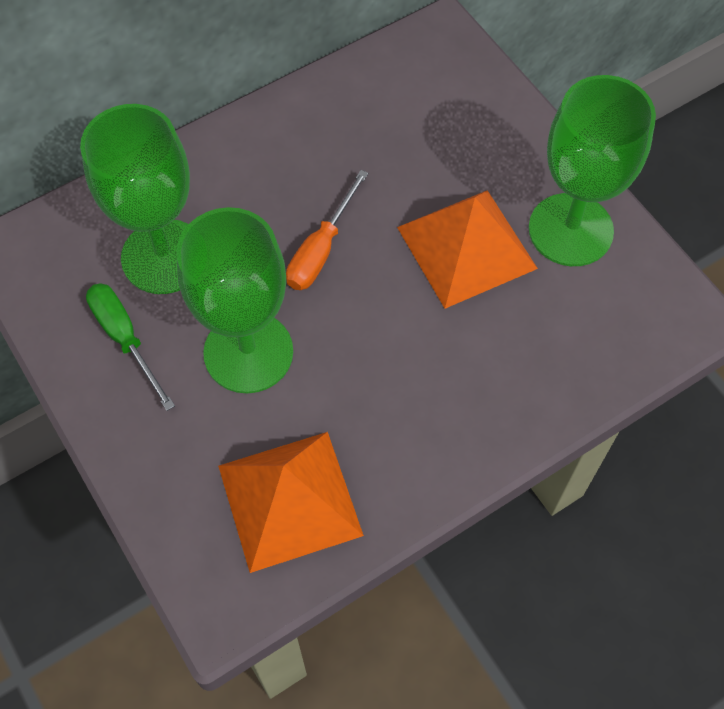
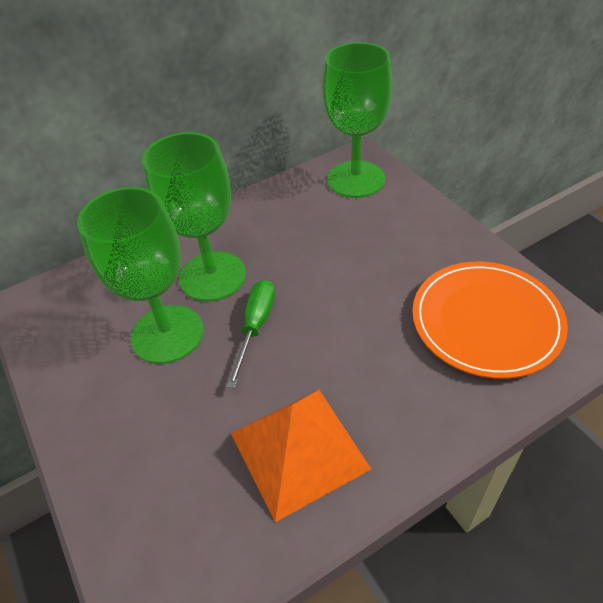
orange plate: none = 0 -> [412,262,568,379] = 1
orange pyramid: [218,432,364,573] [397,190,538,309] = 2 -> [231,390,371,522] = 1
orange screwdriver: [286,170,368,290] = 1 -> none = 0

